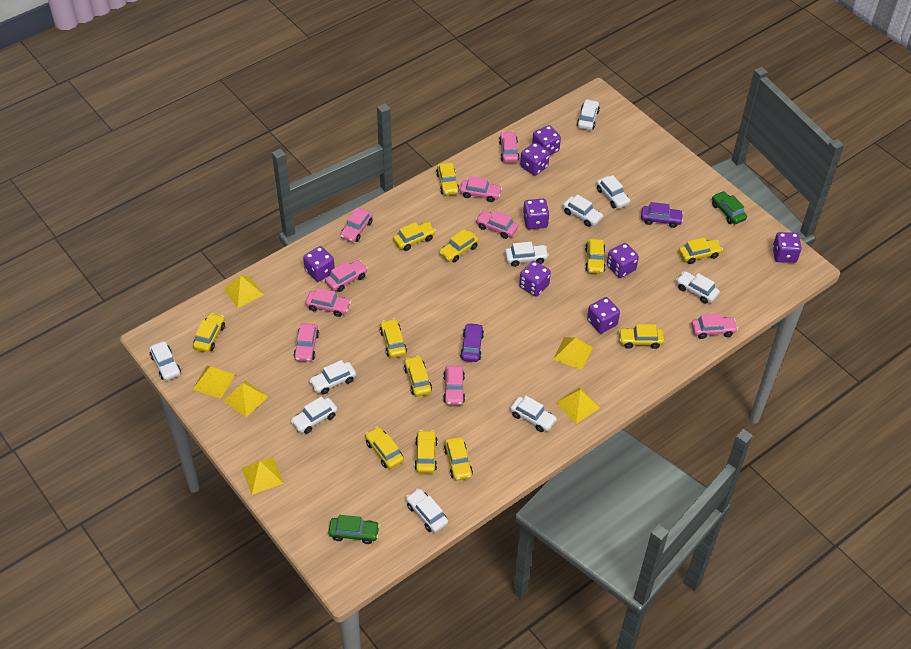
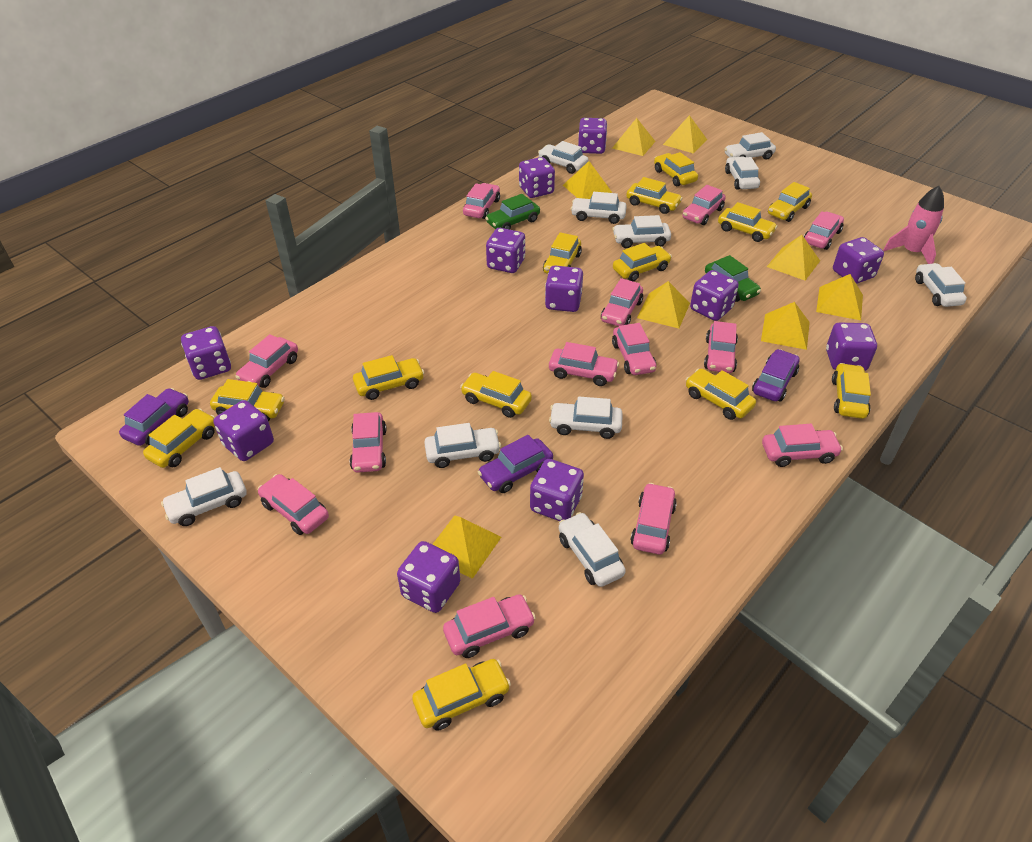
pink car: [294,323,319,362] [305,288,351,317] [325,260,368,292] [340,208,373,242] [443,366,465,405] [460,176,502,202] [476,210,518,239] [499,131,520,163] [691,314,738,339] = 9 -> [235,334,298,388] [258,474,329,535] [350,412,387,473] [443,594,536,658] [463,183,500,219] [549,342,619,386] [601,278,643,326] [612,323,656,375] [630,483,677,555] [683,185,726,225] [704,321,738,373] [762,424,843,467] [804,211,844,250] = 13
pink rocket: none = 0 -> [883,186,944,264] = 1
purple car: [460,323,484,362] [641,202,683,228] = 2 -> [119,388,189,446] [478,435,553,493] [752,349,800,401] = 3
purple dice: [303,246,335,282] [519,261,551,296] [520,143,550,176] [523,199,550,229] [532,125,561,155] [587,297,620,333] [607,243,639,278] [773,232,802,263] = 8 -> [181,326,231,380] [213,400,274,461] [397,541,460,613] [486,228,525,273] [519,157,555,198] [530,459,584,521] [545,266,583,312] [578,118,607,154] [690,270,739,321] [826,322,877,371] [833,237,884,284] = 11
yellow car: [193,313,225,352] [365,427,404,469] [380,318,407,358] [393,222,436,251] [404,355,432,397] [414,430,438,473] [436,163,460,195] [439,229,479,263] [444,437,473,481] [585,239,606,274] [619,324,664,349] [679,237,723,264] = 12 -> [143,408,215,468] [210,379,285,422] [353,355,424,400] [412,659,511,731] [460,371,532,418] [543,232,582,274] [613,243,672,281] [626,177,683,214] [654,152,698,186] [686,368,756,420] [718,202,778,242] [768,182,812,222] [832,363,871,419] = 13
yellow pyramid: [192,366,235,399] [223,276,264,308] [223,380,268,417] [242,457,284,495] [553,337,593,370] [556,387,600,424] = 6 -> [432,515,501,579] [563,161,612,199] [612,118,656,156] [637,281,690,328] [663,115,707,154] [761,302,810,350] [767,235,820,281] [816,274,863,320] = 8

